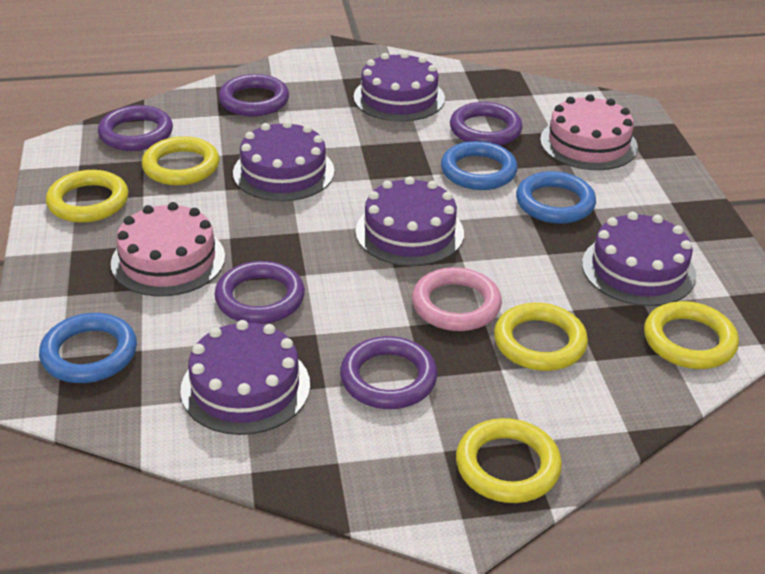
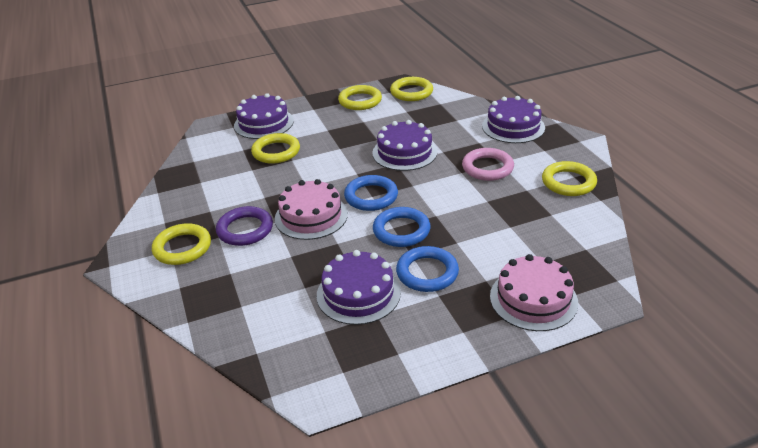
purple cake: [180,320,310,435] [233,121,334,201] [354,52,445,122] [356,176,464,266] [582,212,696,306] = 5 -> [234,93,294,139] [317,250,401,325] [372,120,437,171] [482,96,545,143] = 4
purple ring: [98,105,173,151] [214,261,305,324] [218,74,289,116] [340,336,437,409] [450,102,523,146] = 5 -> [216,206,273,246] = 1

